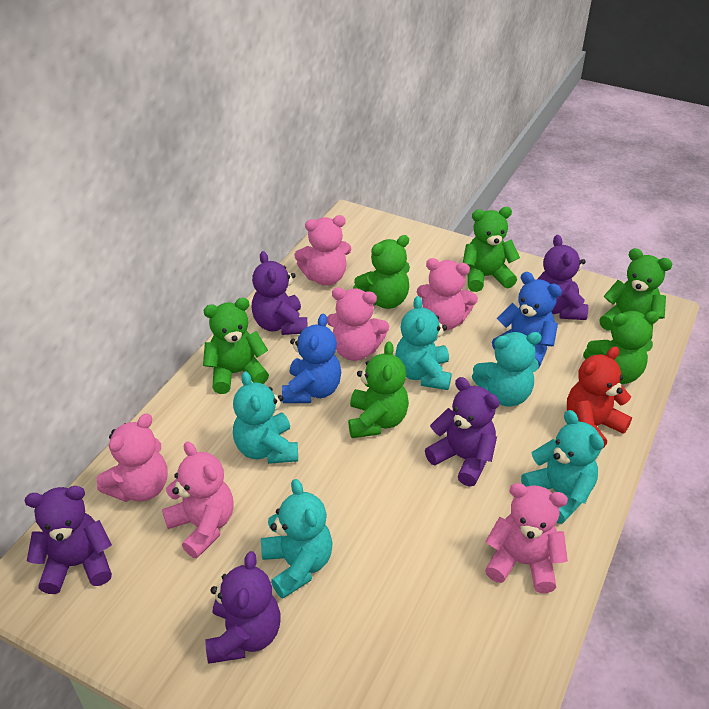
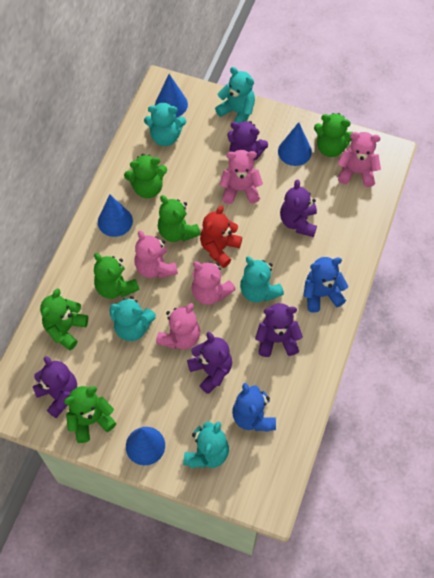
blue cone: none = 0 -> [98,195,133,237] [126,427,165,465] [155,74,188,117] [278,122,312,166] = 4
pink teddy bear: [97,413,168,502] [162,441,234,558] [294,215,352,286] [327,287,389,361] [417,258,478,331] [485,483,568,593] = 6 -> [134,231,178,279] [156,303,200,349] [191,261,236,305] [219,150,263,204] [338,132,381,187] = 5

